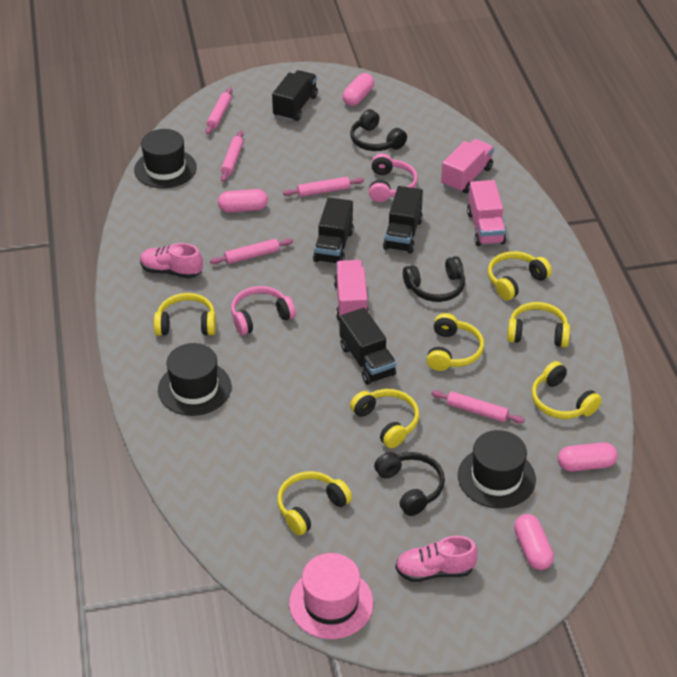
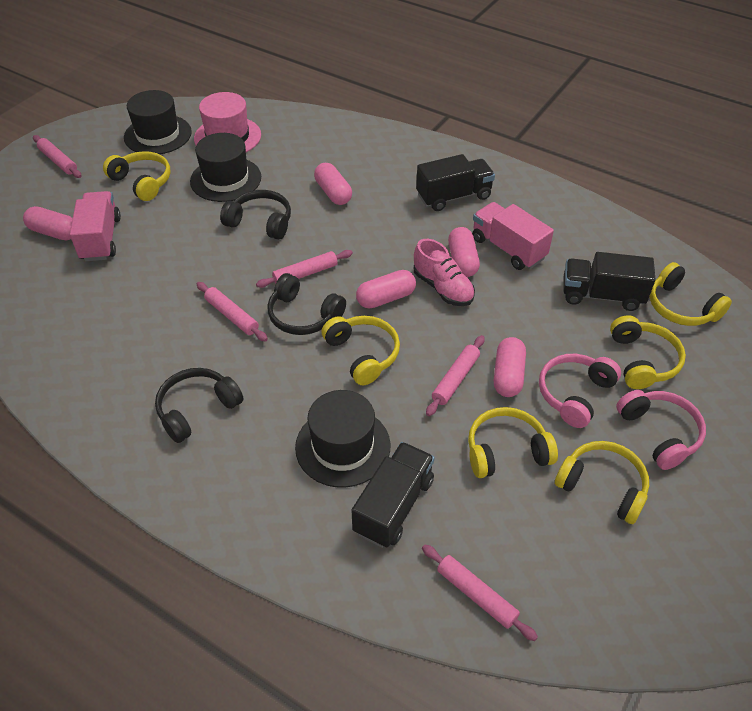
black truck: [272,70,318,121] [313,197,354,264] [340,308,396,385] [383,186,423,254] = 4 -> [351,442,435,548] [416,154,495,211] [563,252,655,311] = 3
pink capsule: [218,189,268,212] [343,73,374,106] [514,514,554,570] [558,442,618,471] = 4 -> [23,206,73,240] [314,163,352,205] [356,270,416,309] [448,227,480,277] [494,337,526,397] = 5
pink shoe: [140,243,203,279] [395,536,478,582] = 2 -> [414,239,475,306] = 1
pink truck: [334,260,369,321] [441,139,494,193] [467,180,506,246] = 3 -> [70,191,121,261] [472,202,554,270] = 2
yellow headphones: [154,293,216,336] [277,471,352,535] [350,389,419,448] [427,313,484,371] [488,251,552,300] [507,302,570,347] [532,361,602,419] = 7 -> [103,151,171,201] [322,316,400,385] [468,407,558,478] [555,441,649,524] [610,315,686,389] [650,262,732,326] = 6

